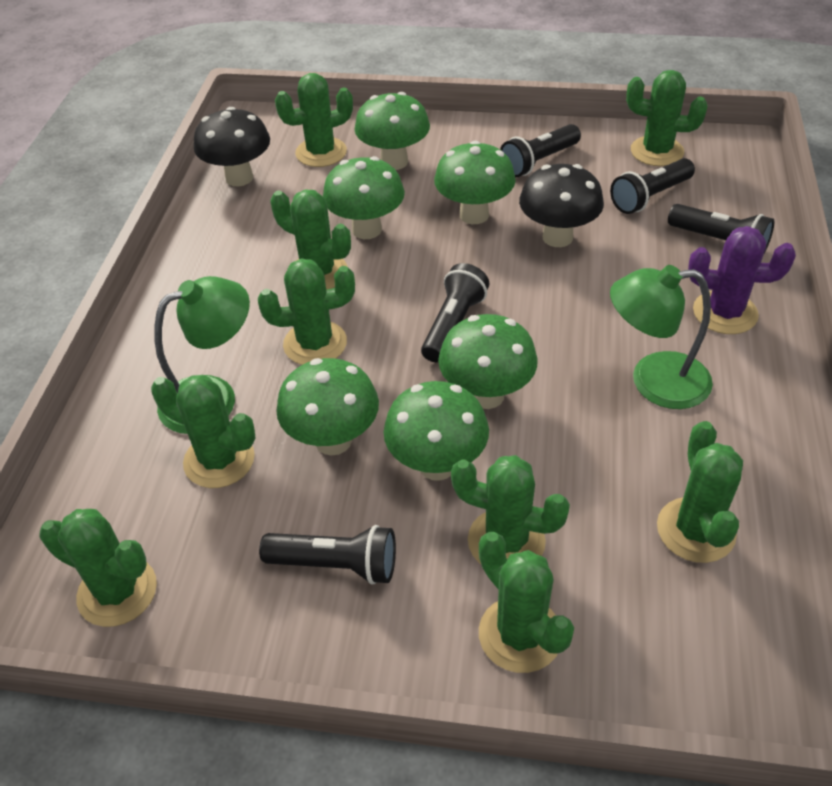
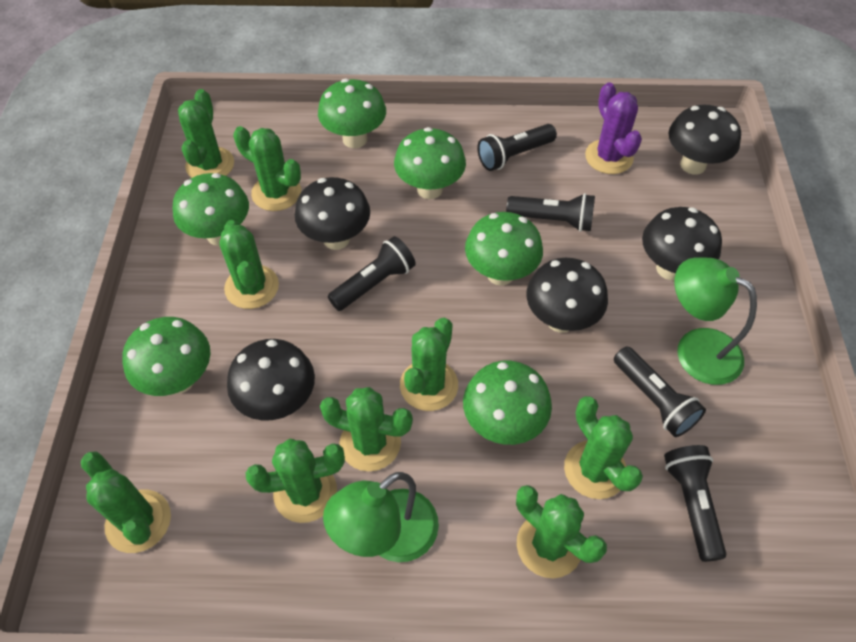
black mushroom: [194,107,270,186] [519,164,604,247] = 2 -> [227,339,315,421] [295,177,370,250] [526,258,608,333] [642,207,722,280] [669,105,741,175] = 5

